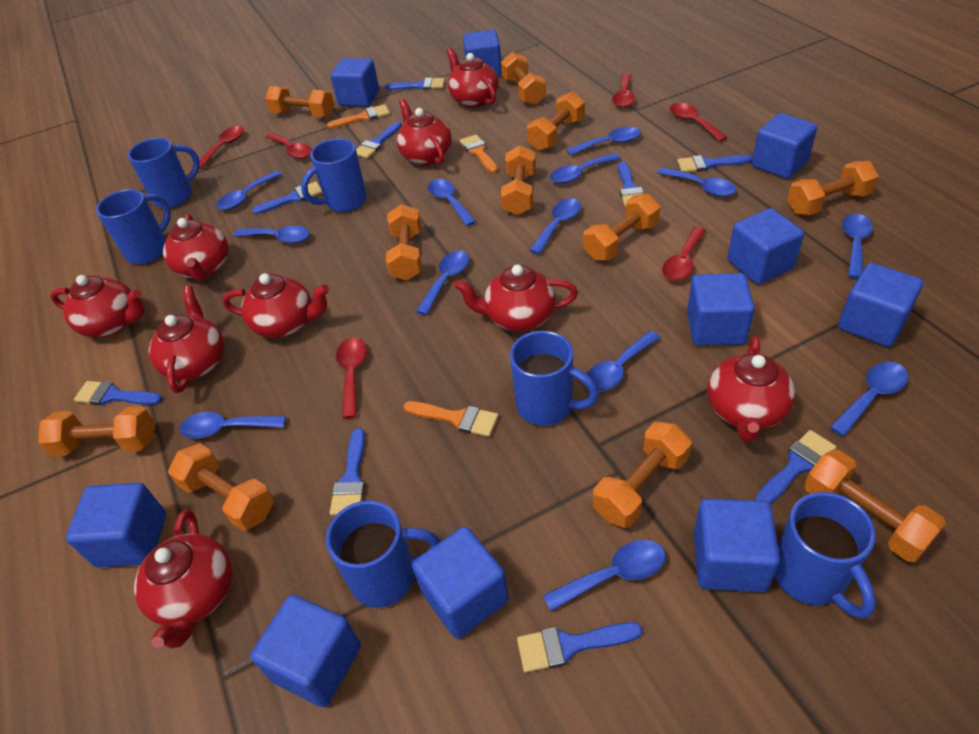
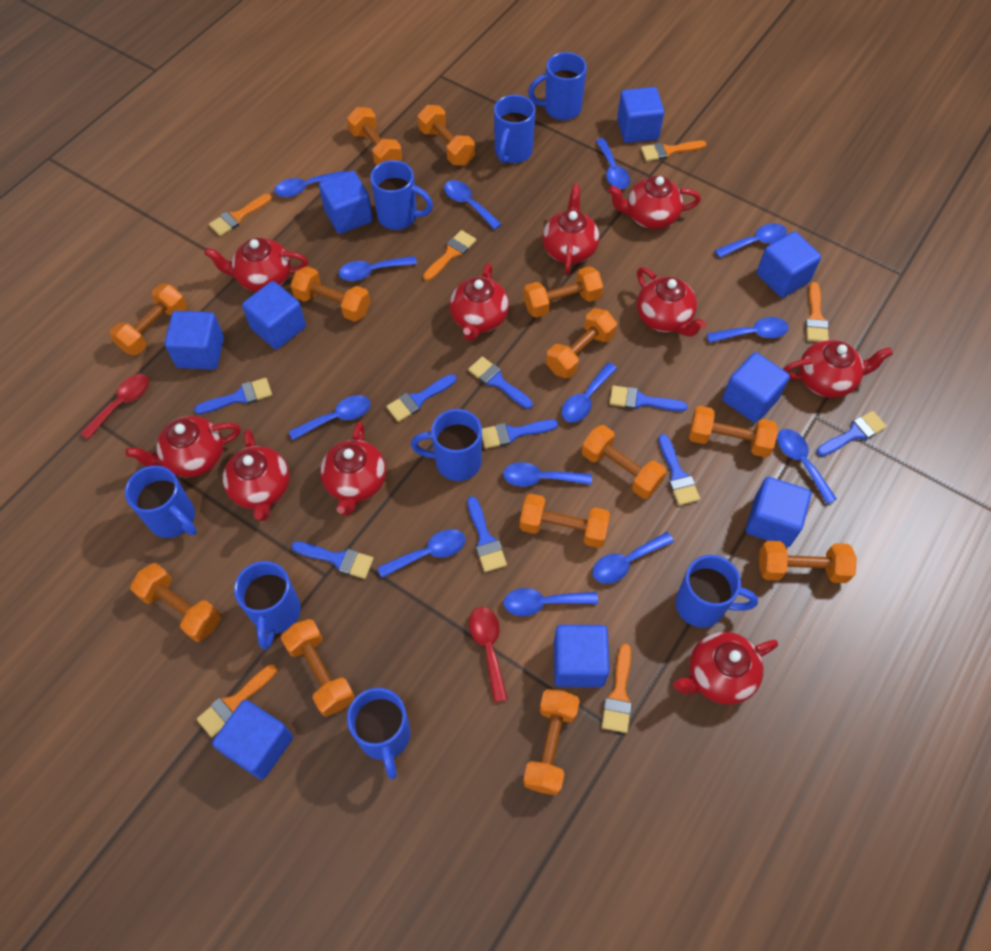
blue cube: [66,483,166,568] [250,595,361,707] [331,58,379,107] [412,526,509,639] [463,30,502,76] [687,273,755,346] [694,498,780,592] [727,208,804,285] [752,113,817,179] [838,263,923,347] = 10 -> [165,311,224,370] [212,700,293,780] [242,281,306,350] [319,171,373,234] [554,625,610,687] [617,87,664,143] [722,352,790,423] [746,477,811,547] [757,231,821,298] = 9
blue mug: [96,189,171,264] [128,138,200,208] [301,139,367,212] [326,500,441,608] [510,331,599,426] [774,492,876,619] = 6 -> [125,465,197,538] [234,561,301,649] [347,688,411,780] [370,160,433,230] [411,409,482,481] [494,95,535,163] [528,52,587,120] [676,555,758,628] = 8
orange brush: [327,104,390,128] [404,401,499,437] [460,134,498,173] = 3 -> [197,664,278,737] [209,194,272,236] [423,230,476,281] [602,643,632,733] [641,141,706,161] [805,282,829,342] = 6
orange dumbbell: [38,406,154,456] [168,443,274,531] [265,86,334,117] [386,204,422,280] [501,52,546,105] [501,145,536,215] [527,92,585,151] [583,194,660,261] [593,422,692,528] [787,161,879,215] [804,450,946,562] = 11 -> [109,284,187,355] [130,563,221,642] [281,619,355,717] [290,266,370,322] [347,107,402,165] [418,105,475,165] [520,493,610,548] [523,266,603,318] [523,689,580,795] [546,308,617,378] [582,425,666,499] [689,406,778,458] [759,541,857,583] = 13
red spoon: [199,126,244,169] [266,133,312,159] [336,337,367,419] [612,73,635,108] [662,226,706,281] [670,103,728,142] = 6 -> [80,374,149,440] [469,607,508,703] = 2
red teapot: [50,275,145,337] [134,509,232,648] [149,286,224,393] [163,214,229,281] [222,273,329,338] [396,99,452,165] [447,48,499,108] [454,264,578,332] [708,336,795,443] = 9 -> [126,416,241,478] [204,238,308,292] [223,429,290,521] [320,422,386,515] [450,263,509,342] [542,185,599,274] [608,176,701,229] [637,267,706,337] [674,632,778,705] [783,340,893,398] = 10

